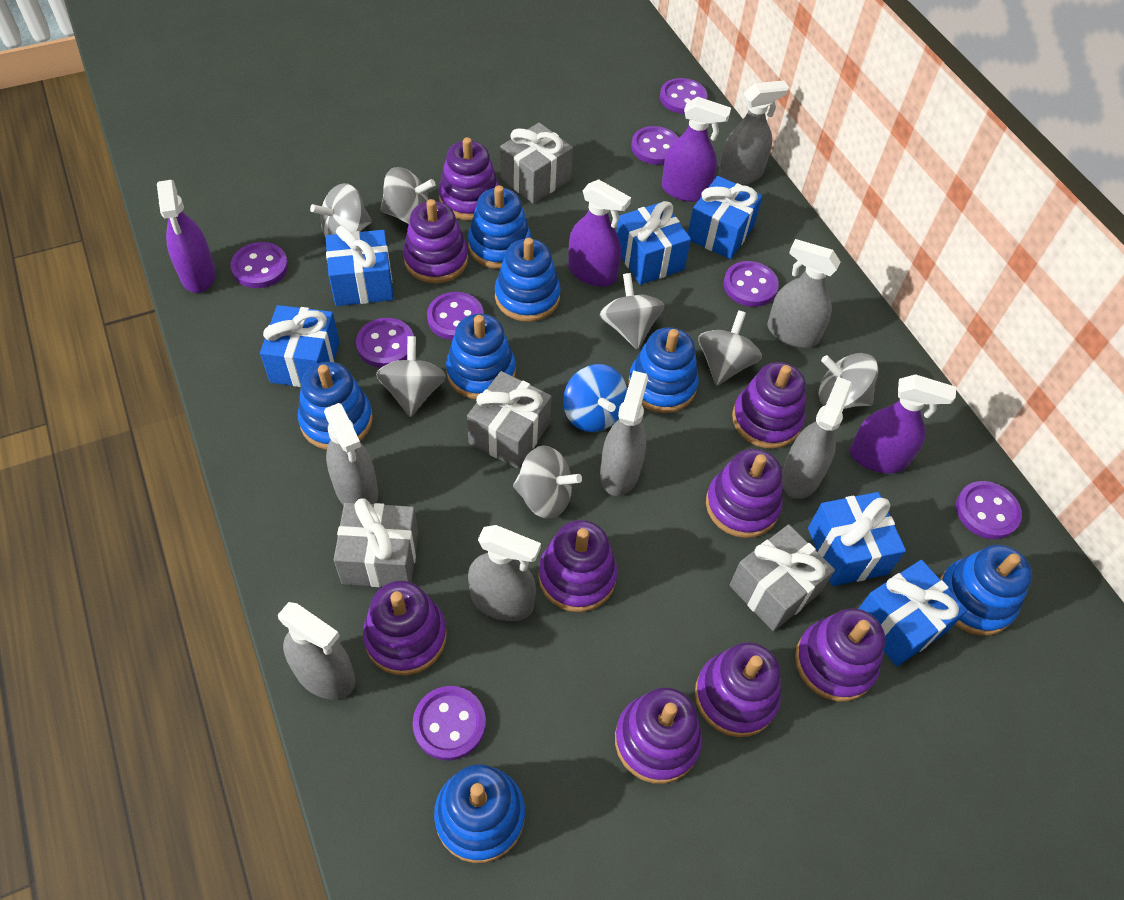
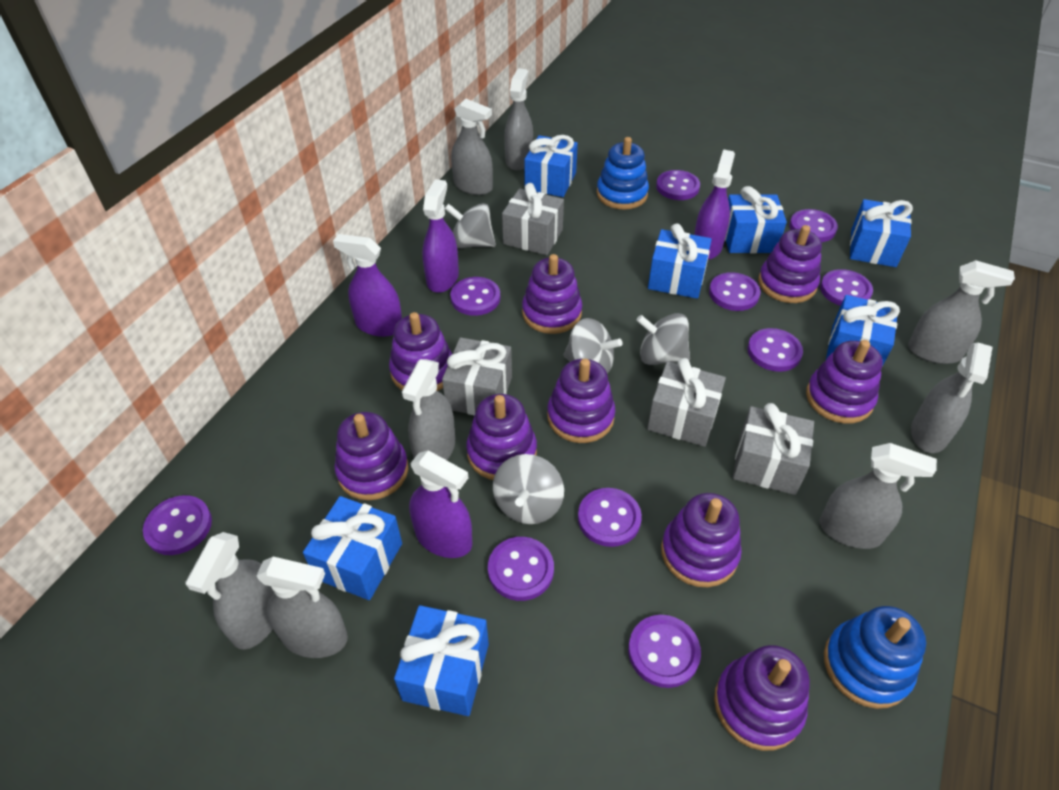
blue gift: [260,305,340,387] [326,226,394,306] [616,201,691,285] [688,176,763,259] [808,492,906,586] [858,560,967,666] = 6 -> [303,496,402,600] [394,605,489,716] [524,135,578,197] [648,224,712,299] [725,186,787,253] [826,295,900,367] [850,199,913,267] = 7
blue spinning top: [563,364,627,432] = 1 -> none = 0
blue stacking toy: [298,362,373,450] [434,765,525,863] [446,314,516,399] [468,185,531,269] [495,238,561,322] [628,327,699,413] [940,545,1032,635] = 7 -> [597,137,649,210] [824,606,926,709] = 2
grey spinning top: [310,183,372,237] [376,336,446,417] [380,167,435,224] [513,445,582,519] [600,273,665,350] [698,310,762,386] [819,353,878,409] = 7 -> [445,203,496,248] [493,454,564,524] [564,318,623,374] [636,313,690,365] = 4
grey spray bottle: [278,602,355,699] [324,403,378,505] [468,525,541,621] [600,371,648,496] [718,80,789,185] [767,239,841,348] [782,377,852,499] = 7 -> [186,532,274,650] [256,557,348,658] [402,359,455,460] [451,99,493,195] [504,68,533,170] [820,443,937,549] [908,260,1015,364] [911,343,993,453] = 8
purple button: [230,242,288,288] [356,318,414,368] [413,686,486,761] [427,292,484,340] [631,126,679,165] [660,78,707,114] [723,261,779,307] [956,481,1022,539] = 8 -> [143,495,212,555] [450,277,500,316] [488,537,554,601] [578,488,642,547] [628,615,701,688] [656,170,700,200] [709,272,760,311] [747,328,803,372] [789,209,838,242] [820,269,873,306] = 10

